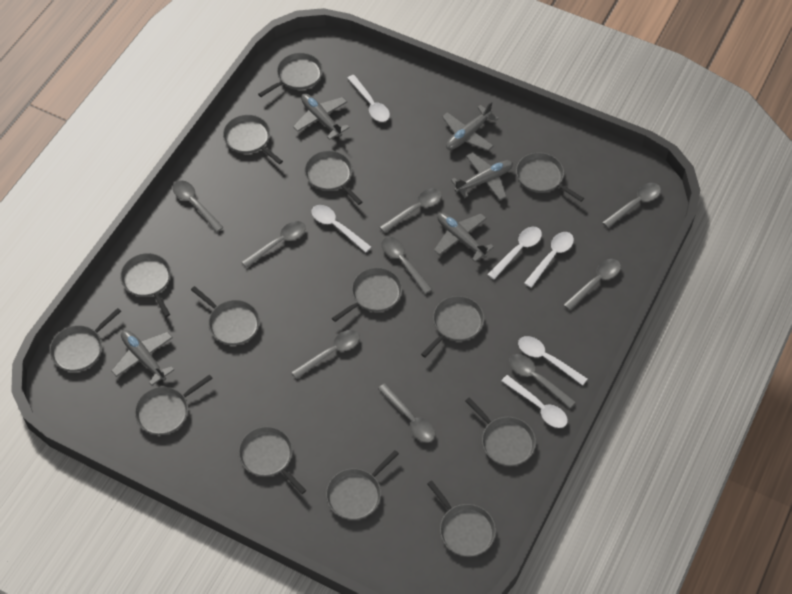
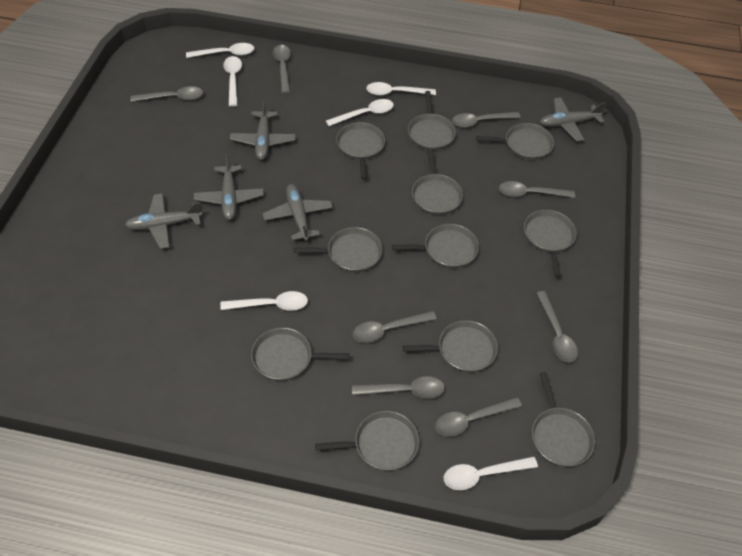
grey pan: [50,308,121,372] [120,253,171,317] [135,374,213,435] [191,286,260,345] [223,115,283,164] [238,427,306,494] [258,53,323,97] [305,151,362,205] [326,450,399,520] [332,267,402,322] [421,296,484,358] [427,480,496,557] [465,397,536,466] [516,152,584,202] = 14 -> [251,328,349,381] [293,227,382,272] [315,411,419,471] [336,122,385,179] [392,224,479,268] [403,320,498,372] [408,91,456,150] [412,149,463,215] [476,123,554,160] [524,210,577,277] [532,372,595,467] = 11
grey spoon: [173,180,224,232] [242,221,306,268] [291,330,360,379] [378,383,435,442] [380,189,442,233] [381,237,432,294] [509,354,575,408] [563,259,621,310] [602,183,661,228] = 9 -> [131,86,203,102] [272,45,291,94] [352,376,445,399] [353,311,437,343] [435,397,522,436] [452,112,520,128] [499,181,575,198] [536,291,578,362] = 8

